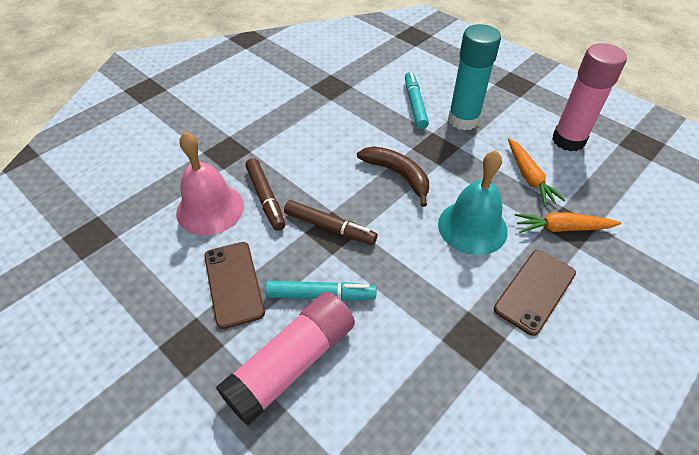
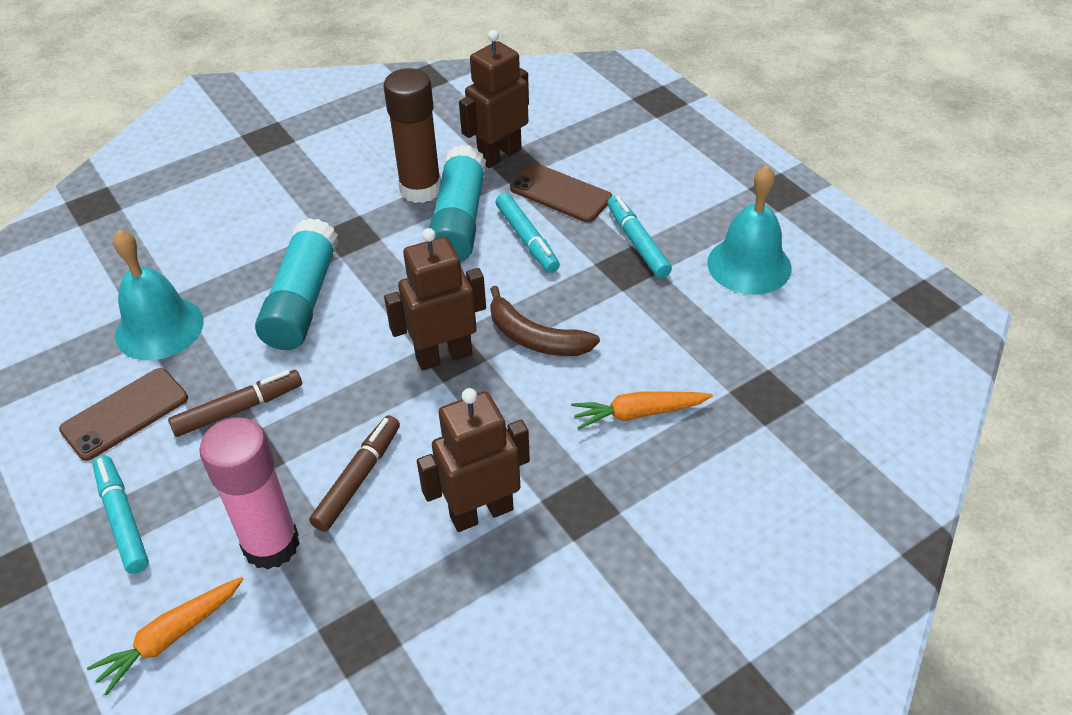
brown glue stick: none = 0 -> [384,68,441,203] = 1
brown robot: none = 0 -> [384,228,486,371] [417,388,530,532] [459,30,529,168] = 3
pink bell: [176,132,244,236] = 1 -> none = 0
pink glue stick: [216,292,355,426] [552,43,627,151] = 2 -> [199,417,300,570] = 1
turquoise bell: [438,150,508,255] = 1 -> [113,230,204,360] [707,165,791,295] = 2
turquoise glue stick: [448,24,501,131] = 1 -> [255,218,339,350] [429,145,486,262] = 2
turquoise marker: [265,281,376,301] [405,72,429,129] = 2 -> [93,455,149,574] [496,193,560,273] [607,196,672,278] = 3

